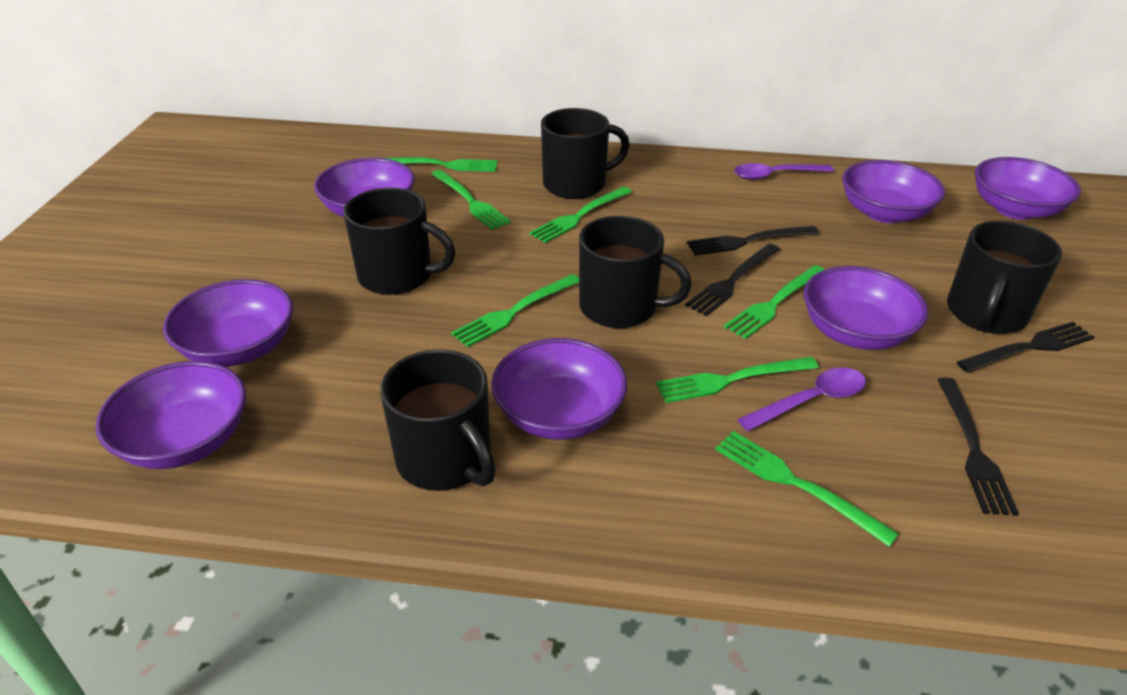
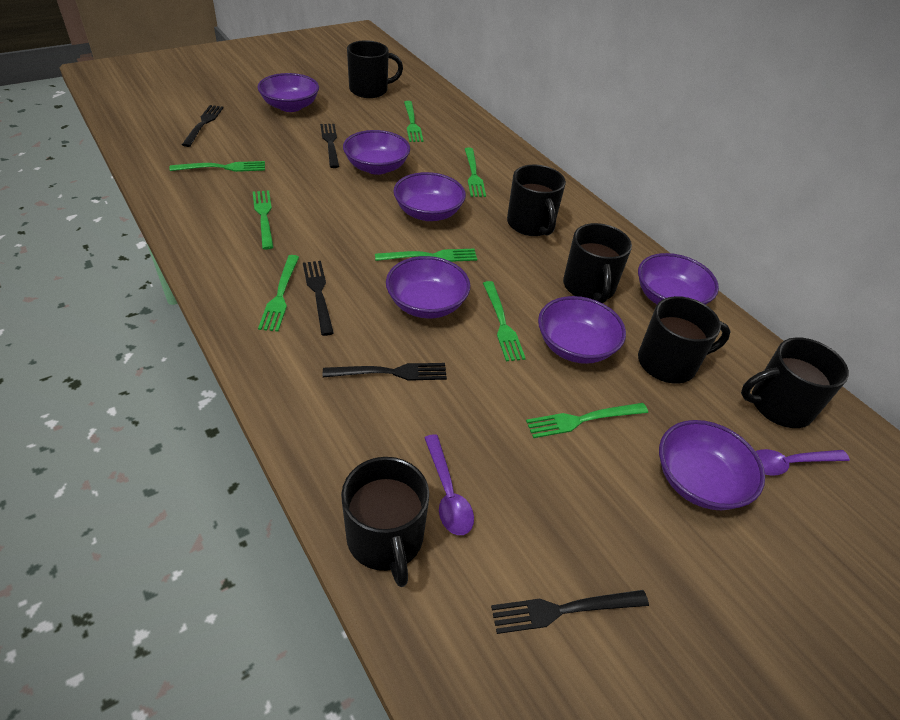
black fork: [685,244,780,316] [687,226,819,256] [937,378,1019,516] [957,322,1095,373] = 4 -> [182,105,224,147] [303,261,334,336] [320,124,339,168] [323,363,447,381] [491,590,649,634] = 5
black mug: [343,188,456,295] [380,349,496,491] [541,108,630,199] [579,216,692,328] [947,221,1062,334] = 5 -> [341,457,429,587] [347,40,403,98] [507,165,566,236] [563,223,632,303] [638,296,731,384] [741,337,849,428] = 6
green fork: [385,157,498,172] [431,170,511,230] [451,274,579,348] [529,187,632,243] [656,357,819,403] [715,431,899,547] [724,265,825,339] = 7 -> [169,161,265,172] [253,190,274,250] [258,255,299,332] [375,249,477,262] [404,101,423,142] [465,147,486,197] [483,281,526,362] [526,403,648,438] = 8

